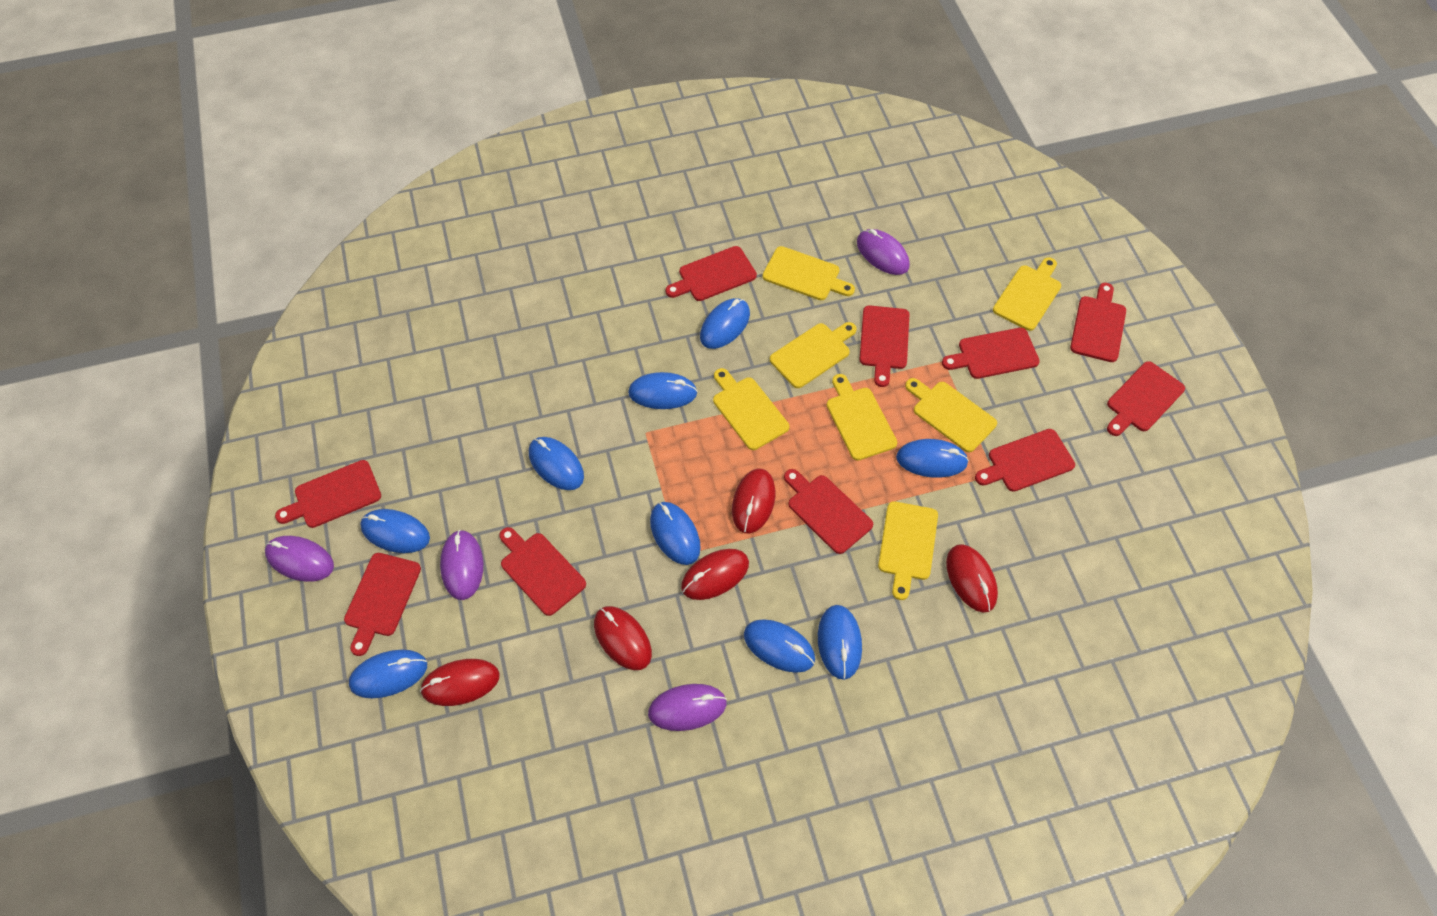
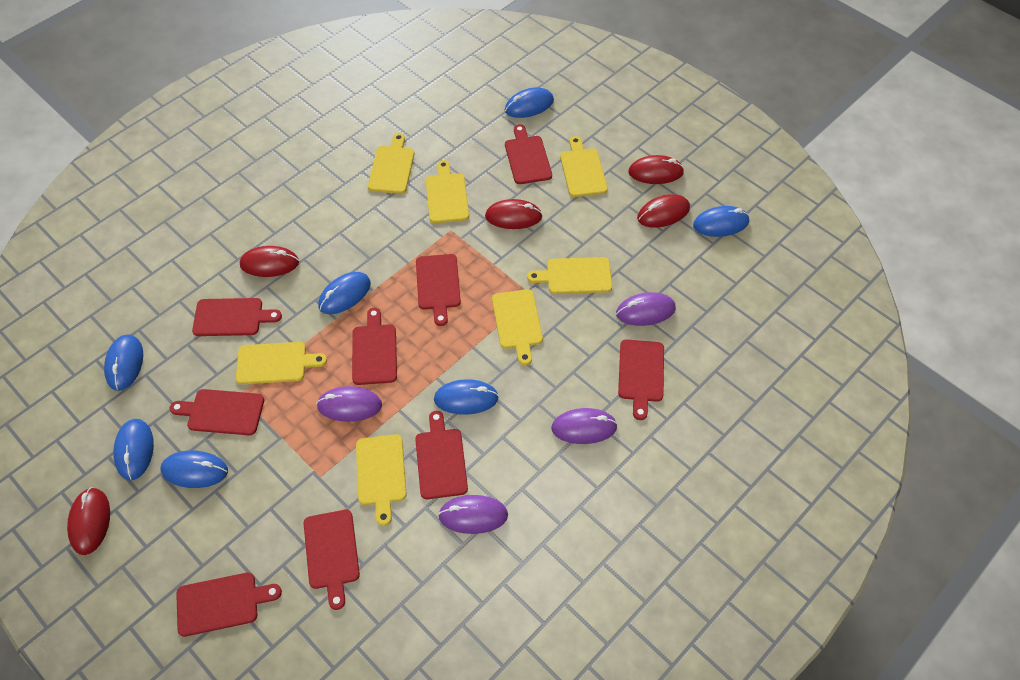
blue mouse: [349,650,427,698] [360,509,430,553] [529,437,584,490] [628,372,697,409] [650,502,701,565] [700,298,750,349] [744,619,815,673] [818,605,862,680] [896,439,969,478] = 9 -> [104,334,143,391] [114,419,154,481] [160,450,228,488] [318,272,371,314] [434,379,499,415] [505,87,554,118] [693,206,750,237] = 7
red cutting board: [275,460,381,528] [344,553,421,656] [499,527,586,616] [665,246,757,301] [784,469,873,554] [859,306,909,387] [942,328,1040,379] [975,429,1075,492] [1070,283,1126,362] [1107,361,1185,436] = 10 -> [170,389,264,435] [176,572,282,637] [192,298,282,336] [304,510,360,610] [352,308,397,385] [415,411,468,499] [416,254,461,326] [505,124,552,184] [618,339,664,420] = 9

